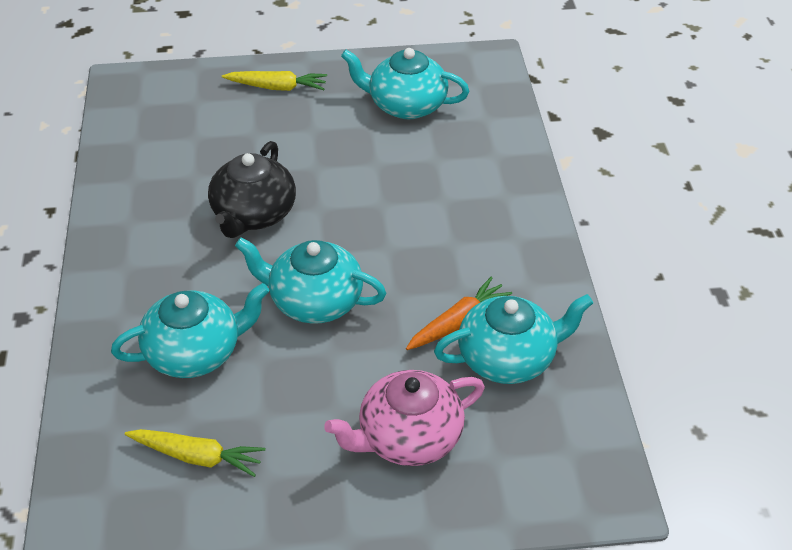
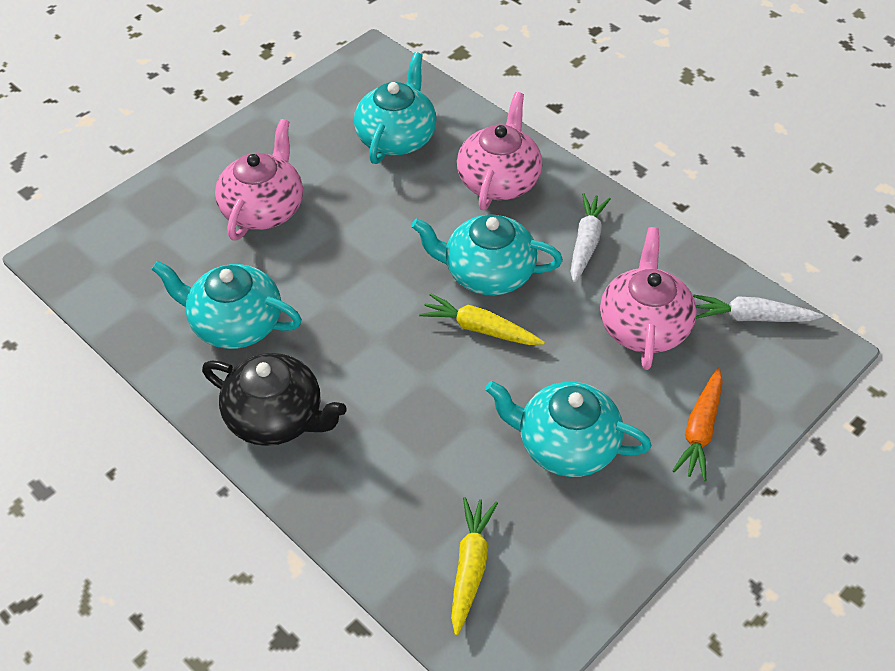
pink teapot: [324,370,485,466] = 1 -> [215,119,303,241] [457,92,542,210] [600,227,696,370] = 3
white carrot: none = 0 -> [570,193,611,284] [693,295,824,322] = 2

